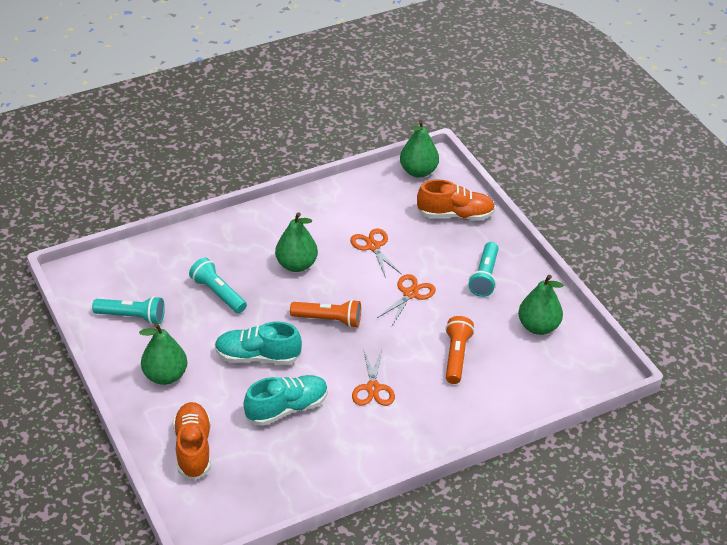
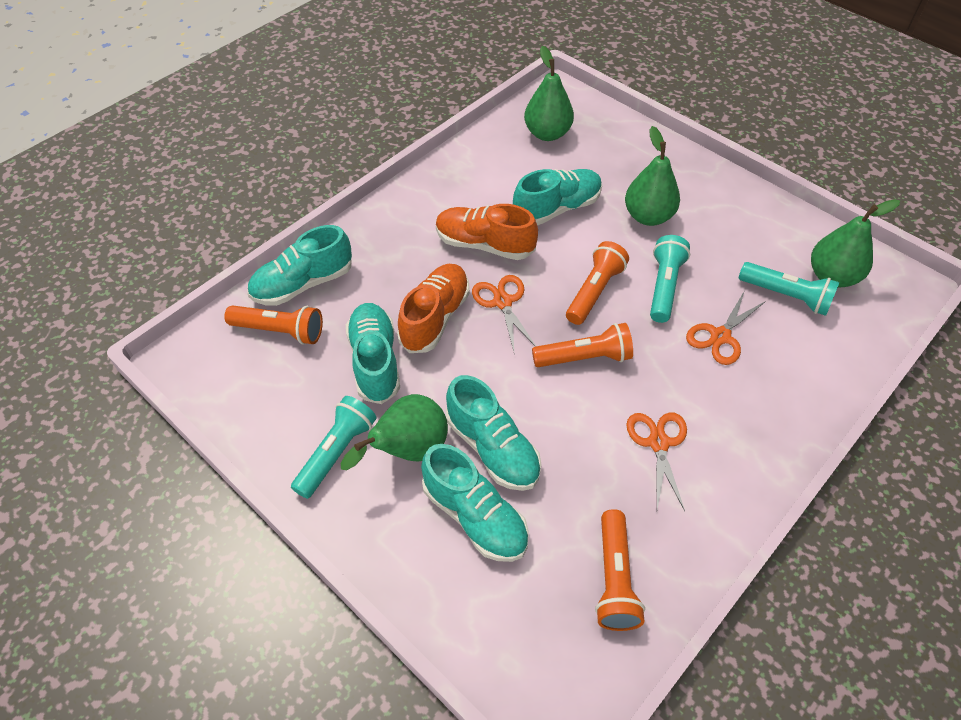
orange flashlight: [290,299,361,328] [445,316,474,384] = 2 -> [224,305,323,345] [532,323,633,367] [566,241,629,325] [595,509,645,631] = 4
turquoise shoe: [215,322,302,365] [244,375,328,426] = 2 -> [247,225,352,306] [346,303,400,404] [421,444,529,562] [446,375,542,491] [513,169,602,225] = 5

